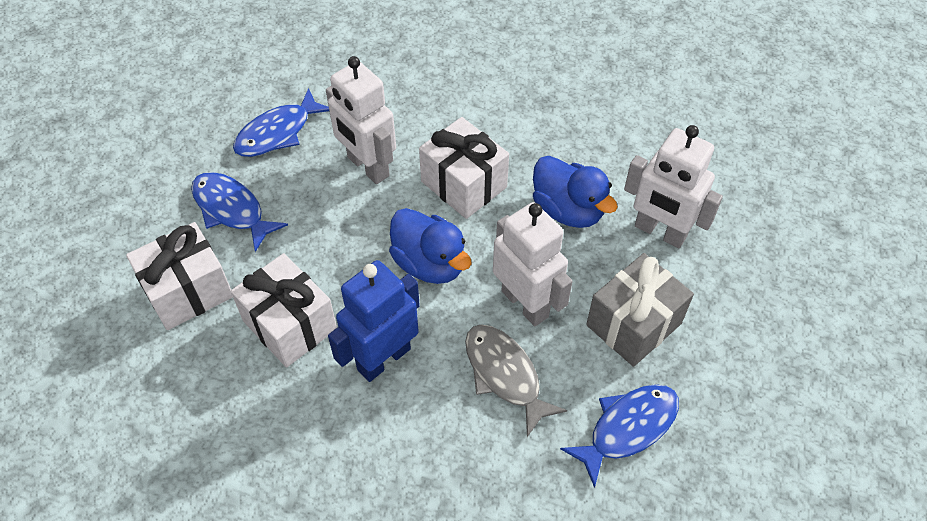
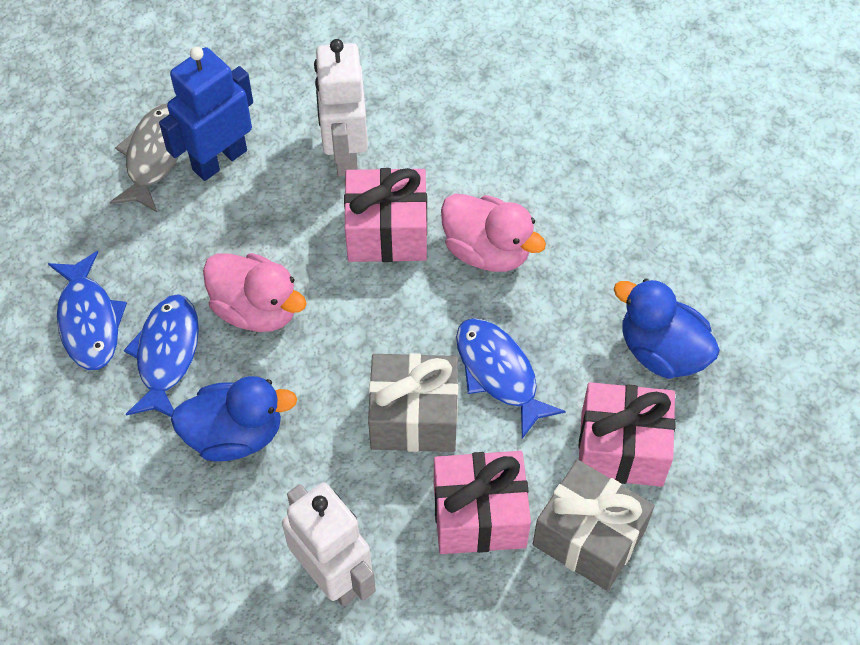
grey gift: [586,253,694,367] = 1 -> [368,353,458,452] [533,460,655,591] = 2
pink duck: none = 0 -> [203,253,306,332] [441,193,546,272] = 2
pink gift: none = 0 -> [344,168,427,262] [434,451,531,554] [578,382,676,487] = 3
white gift: [126,222,233,330] [231,253,337,368] [419,117,509,219] = 3 -> none = 0
white robot: [326,56,396,184] [493,202,573,326] [624,125,723,248] = 3 -> [282,483,376,607] [314,39,368,176] = 2

